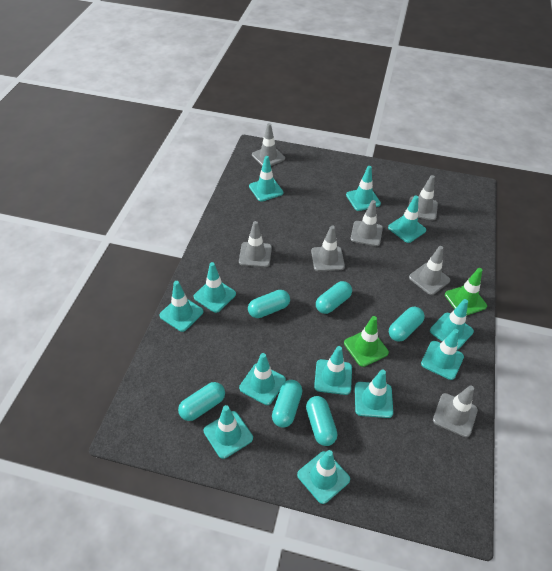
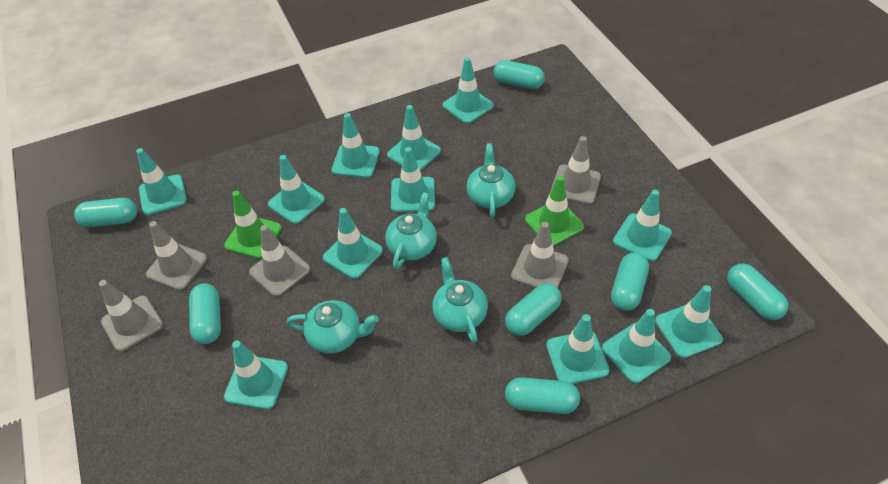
grey traffic cone: [239,221,272,267] [252,123,285,166] [311,225,345,271] [351,200,383,246] [409,175,438,220] [409,246,450,295] [433,385,478,437] = 7 -> [99,280,163,352] [146,221,207,291] [249,225,311,297] [511,222,569,288] [551,136,601,204] = 5
turquoise capsule: [178,382,225,421] [248,290,290,318] [272,380,302,428] [306,396,337,446] [316,281,352,314] [389,307,425,342] = 6 -> [74,198,137,227] [189,283,221,344] [493,60,545,89] [505,283,562,336] [505,377,580,414] [611,252,649,311] [727,264,788,320] = 7
turquoise teapot: none = 0 -> [287,300,379,354] [385,192,437,269] [432,257,488,343] [466,143,515,217] = 4

